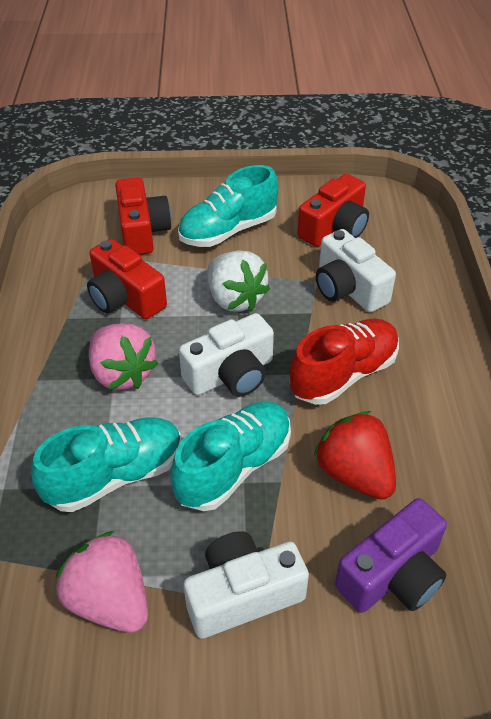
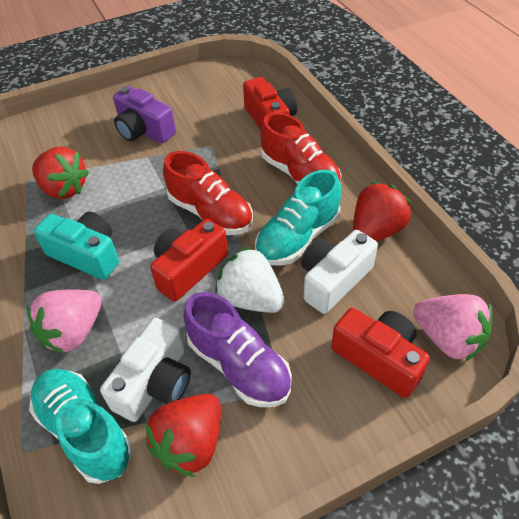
purple shoe: none = 0 -> [183,292,292,407] = 1
red shoe: [289,319,399,405] = 1 -> [163,151,253,235] [260,112,341,184] = 2
red strawberry: [314,411,396,500] = 1 -> [32,147,89,199] [145,394,221,477] [353,182,411,242] = 3
turquoise camera: none = 0 -> [34,212,119,280] = 1
turquoise shoe: [31,417,181,512] [170,402,291,511] [178,165,278,247] = 3 -> [29,369,132,484] [255,170,341,266] = 2
white camera: [179,313,274,397] [184,531,309,639] [316,229,396,313] = 3 -> [100,318,191,422] [301,230,378,314] = 2

